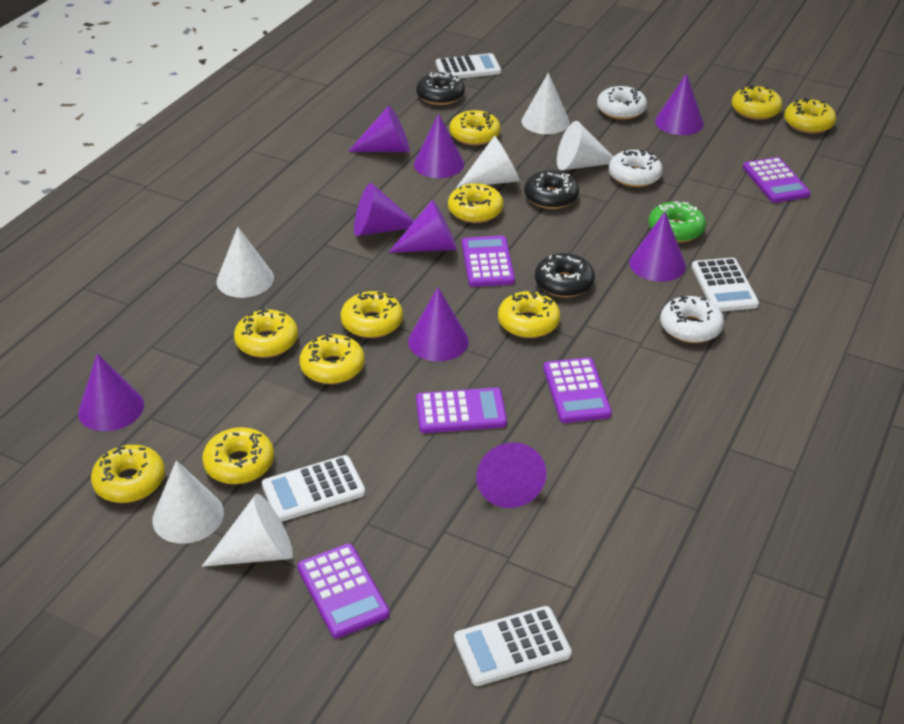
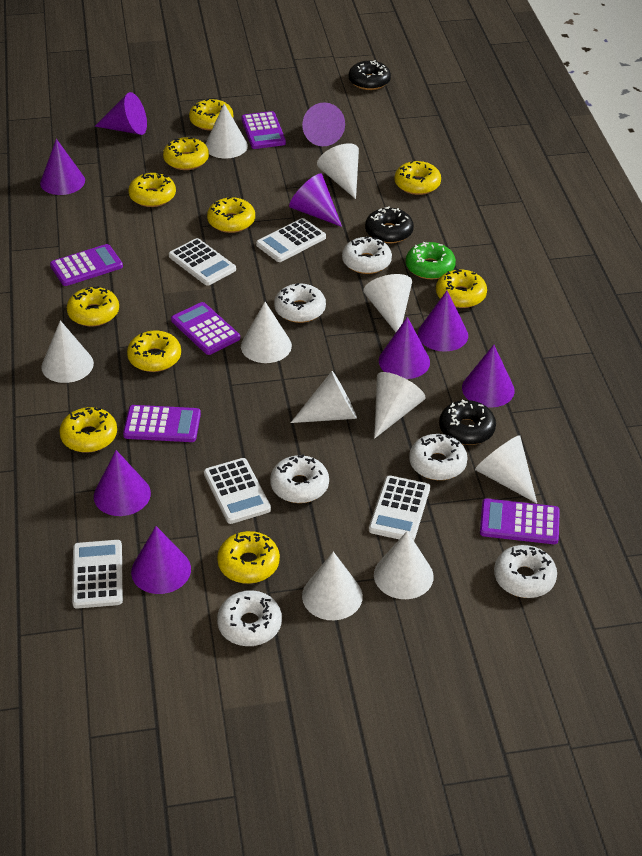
white calculator: [262,455,365,522] [436,53,501,78] [454,606,572,686] [692,258,759,312] = 4 -> [72,540,123,609] [169,238,236,286] [204,458,271,524] [256,218,326,262] [369,475,430,540] = 5
white cone: [152,460,224,544] [202,494,293,567] [217,227,274,298] [456,136,520,188] [522,72,570,134] [557,121,613,170] = 6 -> [41,320,94,383] [205,104,248,158] [241,302,292,363] [291,371,357,423] [302,552,363,620] [317,143,359,199] [363,274,412,332] [374,372,426,439] [374,531,434,599] [475,435,537,503] = 10
white donut: [597,86,647,120] [609,150,663,187] [660,296,724,343] = 3 -> [217,590,282,646] [270,454,329,503] [274,283,326,323] [342,237,392,274] [409,434,468,480] [494,545,557,598] = 6

